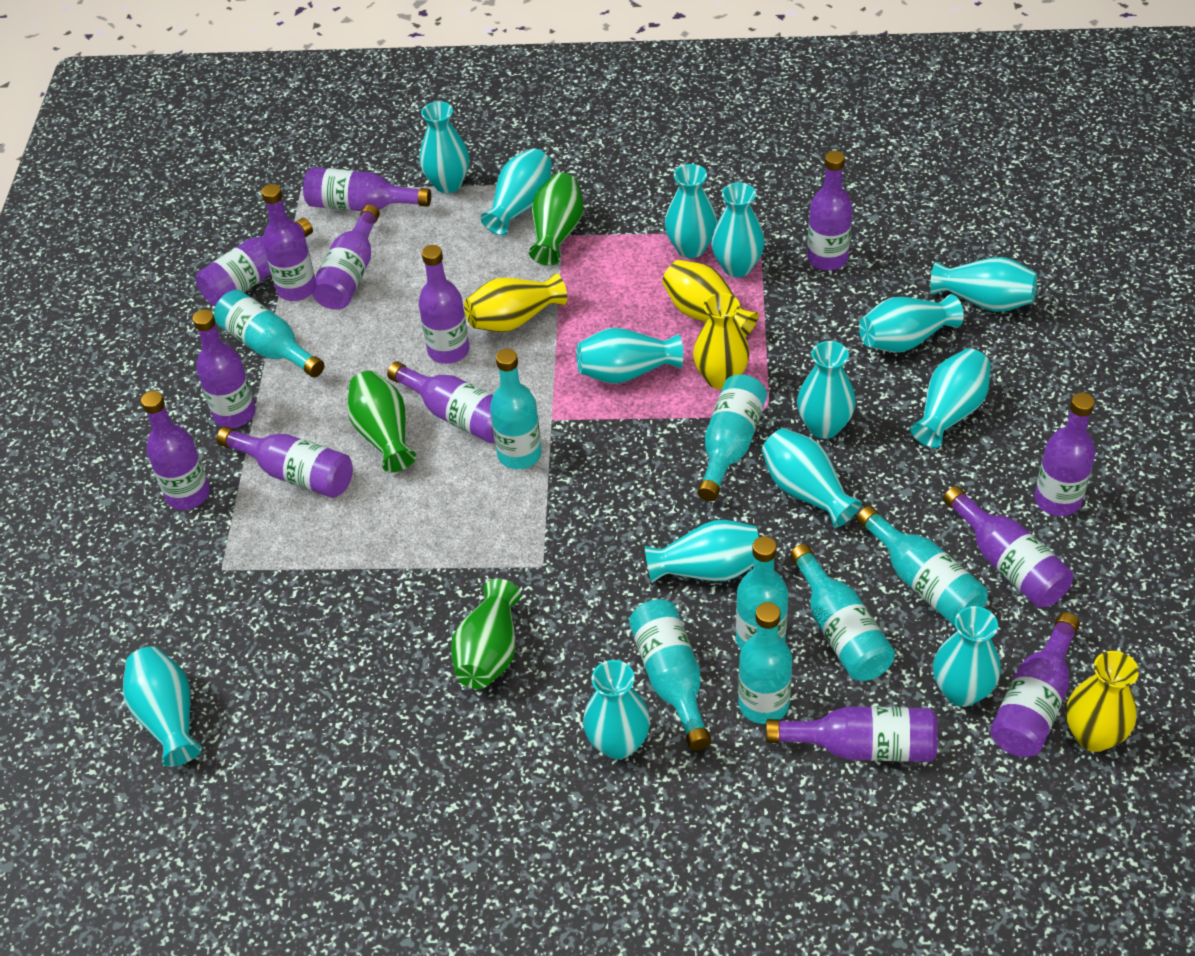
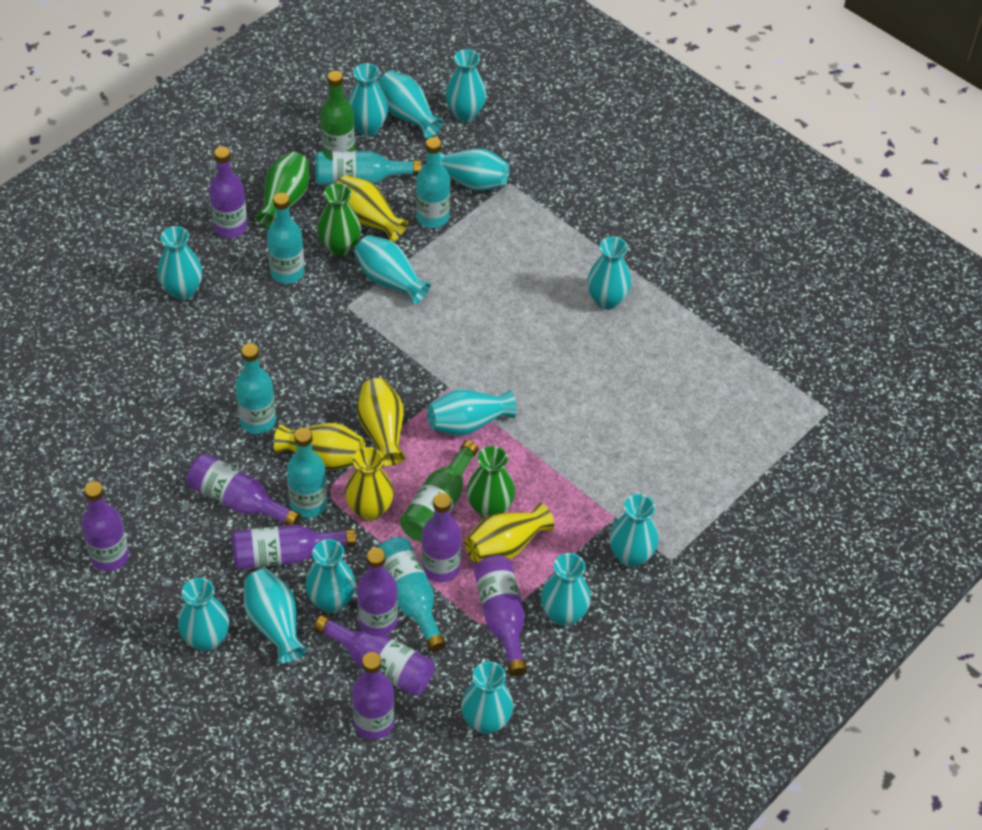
green bottle: none = 0 -> [320,71,355,151] [400,440,479,542] = 2
purple bottle: [141,391,210,510] [193,309,256,428] [196,218,313,306] [217,426,353,498] [261,184,315,301] [303,167,431,211] [310,205,380,310] [387,361,495,443] [419,245,469,364] [766,706,938,762] [807,151,852,270] [943,486,1073,607] [990,612,1080,757] [1034,393,1095,516] = 14 -> [82,481,129,571] [187,454,301,525] [209,147,247,238] [231,524,357,569] [314,615,435,696] [352,652,394,740] [357,548,398,635] [422,493,461,582] [474,555,527,676] = 9
turquoise bottle: [214,290,324,377] [490,349,542,469] [629,599,711,751] [697,375,767,501] [736,536,788,649] [738,602,792,724] [790,544,895,681] [857,506,988,626] = 8 -> [235,343,276,434] [267,193,305,284] [287,428,327,518] [315,151,422,185] [378,537,446,652] [416,137,450,228] = 6
yellow vase: [464,273,567,332] [662,260,759,337] [693,293,750,389] [1066,651,1139,752] = 4 -> [274,423,365,470] [337,175,408,242] [345,447,394,521] [357,378,406,466] [465,503,554,563] = 5

